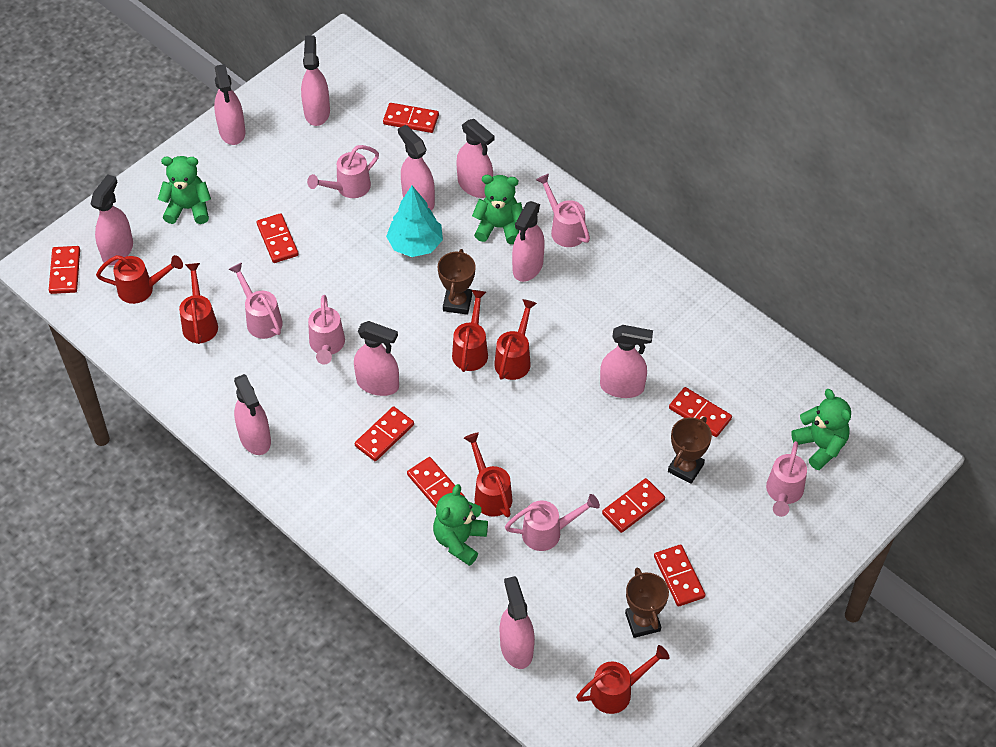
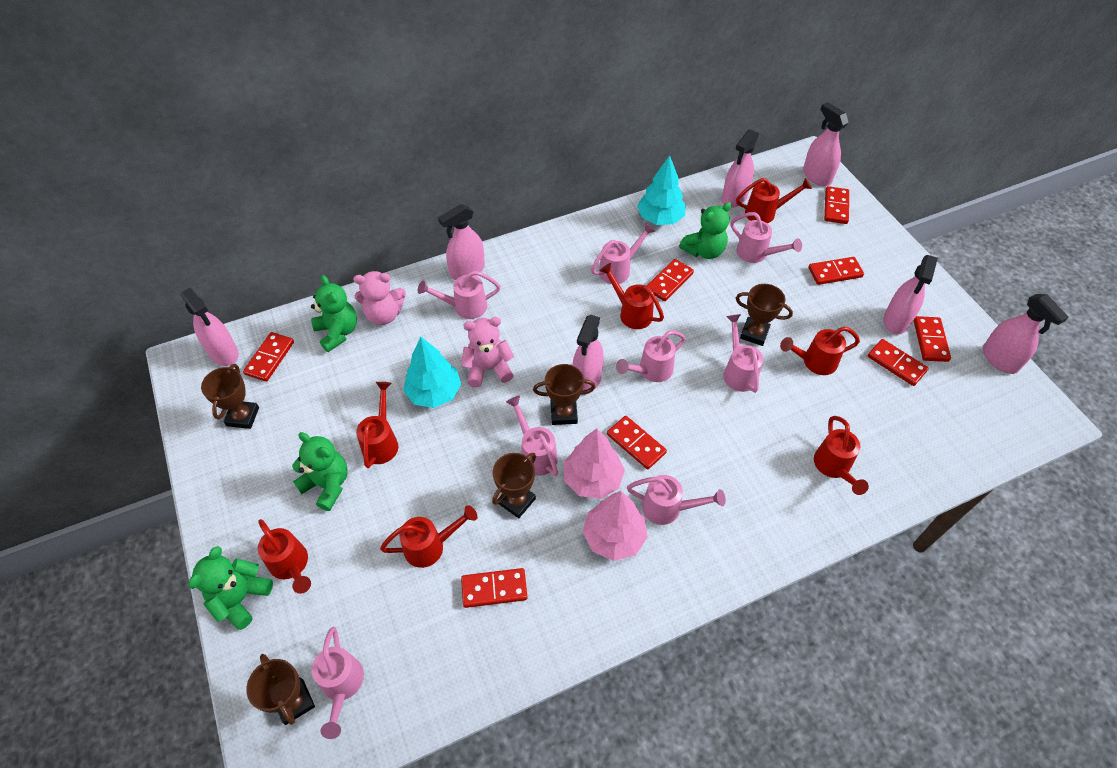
brown trophy: [438,249,476,315] [625,568,669,638] [668,417,712,484] = 3 -> [201,364,259,429] [246,654,315,725] [492,453,536,518] [533,364,595,425] [736,284,793,346] = 5
pink spray bottle: [90,174,133,266] [214,64,246,145] [234,374,271,455] [301,35,330,126] [354,321,399,396] [398,125,435,210] [457,119,494,198] [500,576,535,669] [512,201,545,282] [600,325,653,398] = 10 -> [181,287,239,366] [438,204,485,280] [573,315,604,395] [722,129,759,208] [803,102,849,186] [883,255,938,335] [983,294,1069,374] = 7
pink teddy bear: none = 0 -> [353,271,406,325] [461,317,514,387] = 2
pink tree: none = 0 -> [564,429,625,499] [583,491,648,561] = 2
pink watering can: [229,263,283,339] [307,145,379,198] [308,295,345,364] [505,494,600,551] [536,174,590,247] [766,441,807,517] = 6 -> [312,627,364,739] [418,271,501,319] [506,396,558,476] [591,223,655,284] [616,331,686,382] [627,475,726,525] [723,314,763,393] [731,212,802,263] = 8
red watering can: [96,255,183,304] [179,263,218,344] [452,290,488,372] [464,433,512,517] [494,299,537,380] [576,645,670,714] = 6 -> [258,519,311,594] [356,382,398,468] [380,505,478,568] [599,263,664,329] [736,178,812,223] [780,327,860,375] [814,416,869,495] = 7
turquoise tree: [386,186,443,257] = 1 -> [403,337,461,408] [637,155,686,225] = 2

